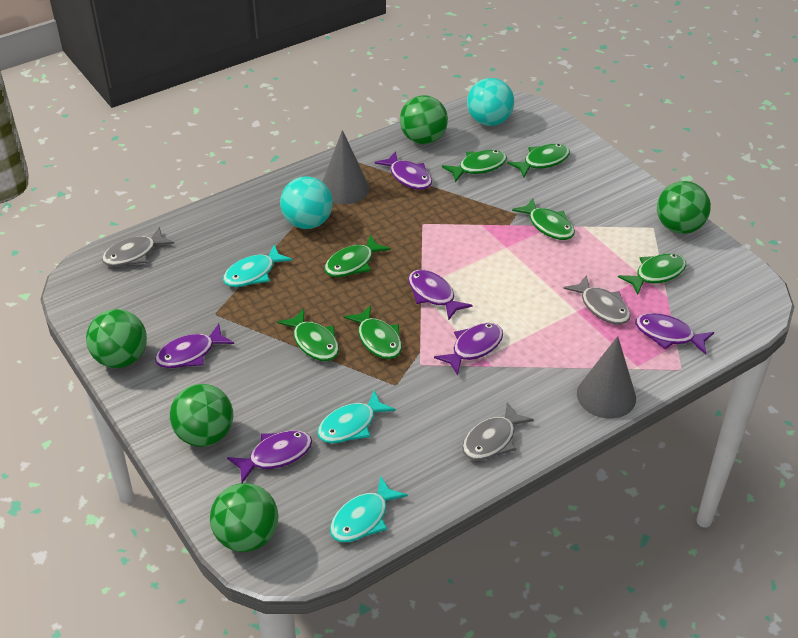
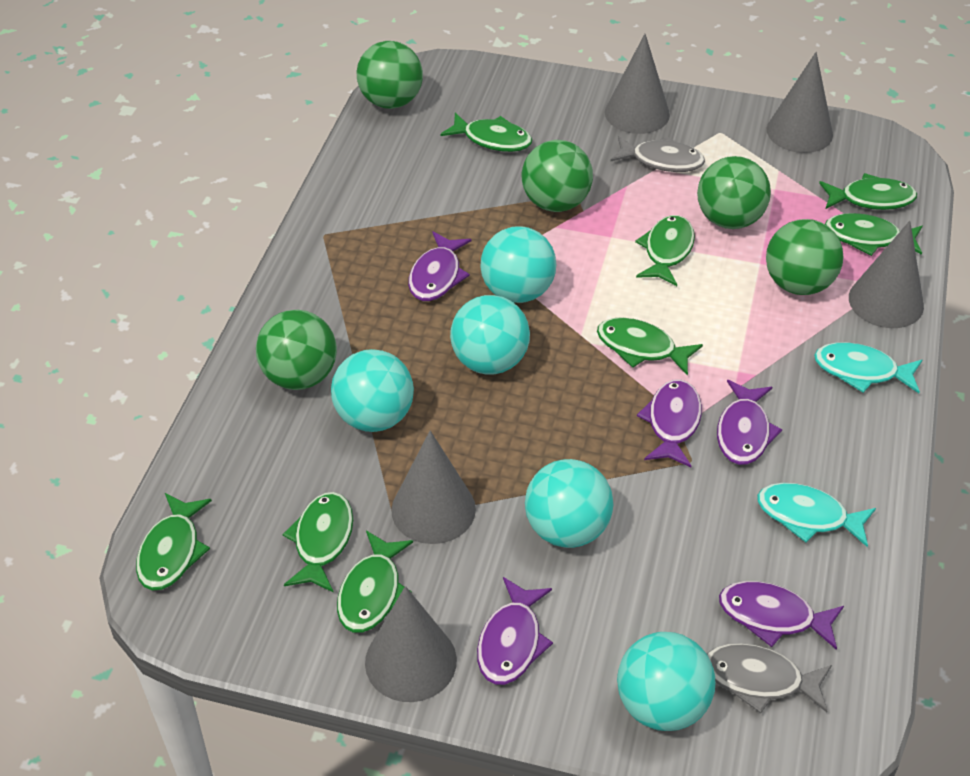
green fish: [277,309,339,361] [324,234,391,277] [343,305,402,359] [442,150,507,182] [507,144,570,177] [512,198,575,240] [618,253,686,295] = 7 -> [136,493,212,590] [283,492,353,593] [337,531,413,633] [440,112,532,152] [597,317,703,376] [635,215,695,286] [819,173,917,210] [825,213,923,256] = 8
grey cone: [322,130,369,205] [577,336,636,419] = 2 -> [365,586,457,702] [391,431,476,544] [605,34,670,134] [767,52,833,153] [849,221,924,328] = 5
grey fish: [102,227,174,267] [462,402,534,461] [563,275,631,325] = 3 -> [610,136,705,172] [707,643,832,714] = 2
purple fish: [155,324,234,368] [227,430,312,483] [375,151,432,190] [408,270,472,321] [434,323,503,375] [635,313,714,355] = 6 -> [408,231,471,301] [477,577,553,685] [637,379,702,467] [717,380,782,465] [719,581,844,650] = 5
turquoise ball: [280,176,333,229] [467,78,514,126] = 2 -> [331,349,414,432] [450,295,530,375] [480,227,556,303] [525,459,614,548] [617,632,715,731] = 5
turquoise fish: [223,245,293,287] [317,390,396,443] [330,475,408,542] = 3 -> [757,483,876,547] [814,342,922,393] = 2

